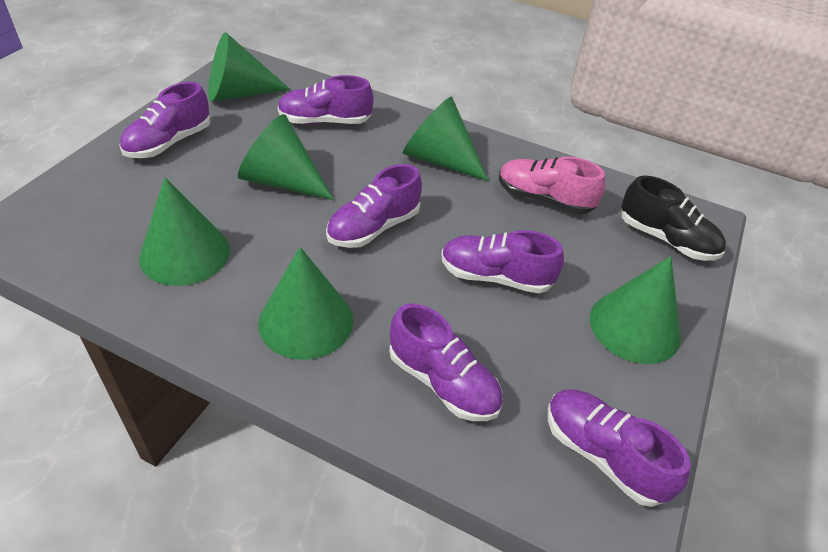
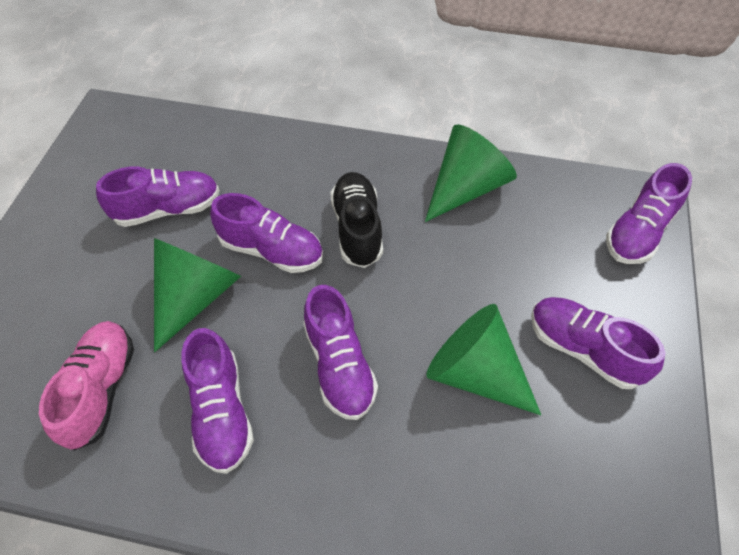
green cone: [139,177,230,286] [208,32,291,102] [238,114,334,200] [258,247,353,360] [403,96,489,181] [590,256,681,364] = 6 -> [154,238,241,352] [425,124,517,222] [426,304,541,415] = 3

